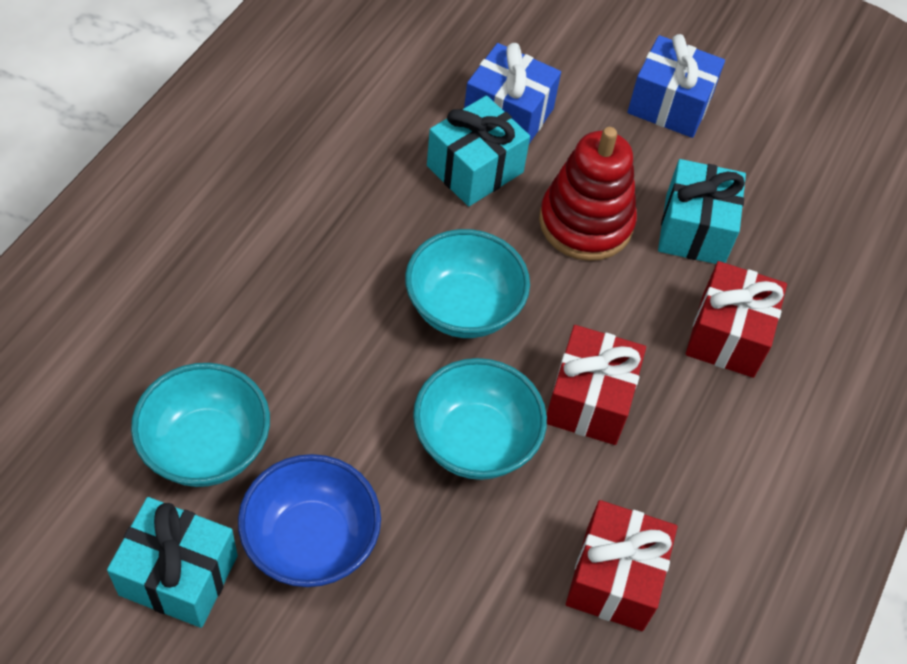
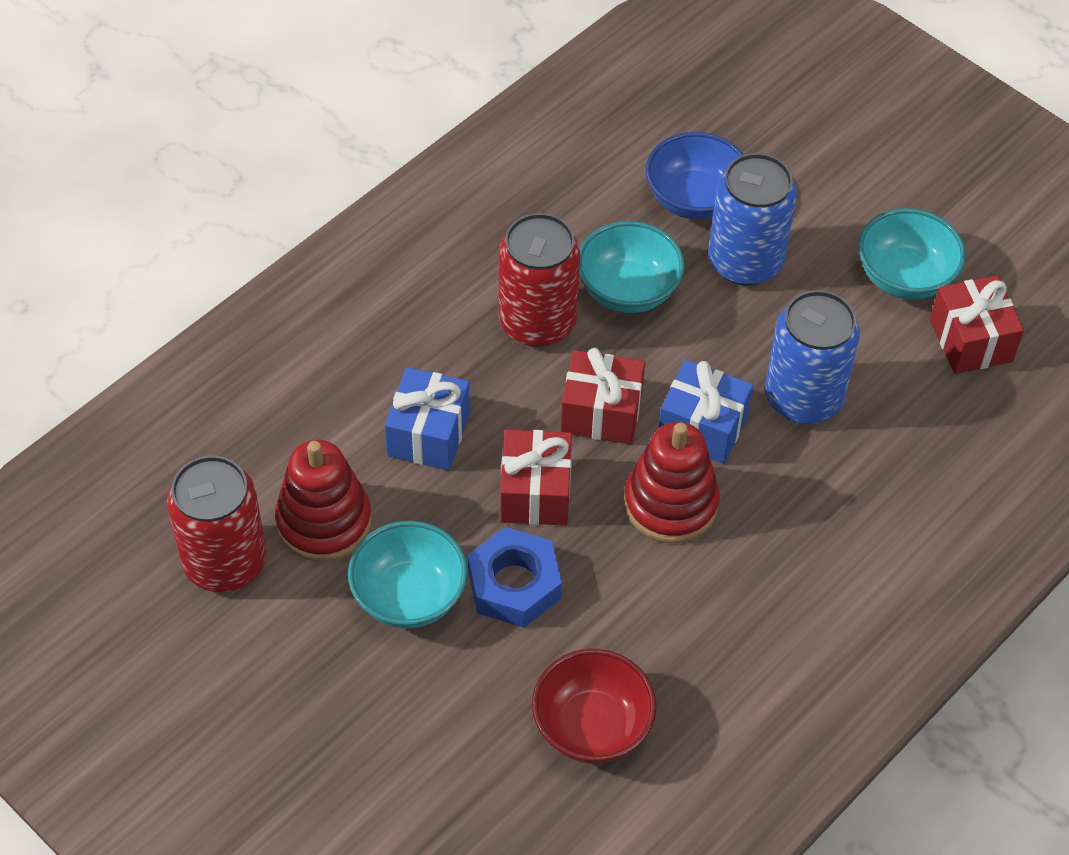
blue can: none = 0 -> [708,153,797,286] [765,290,860,424] = 2
blue nut: none = 0 -> [468,527,562,627] = 1
red bowl: none = 0 -> [532,649,656,763] = 1
red can: none = 0 -> [167,456,267,592] [499,213,580,346] = 2
red stacking toy: [539,127,637,261] = 1 -> [275,440,372,562] [624,422,720,543] = 2
turquoise gift: [107,497,238,628] [427,95,530,207] [658,159,746,264] = 3 -> none = 0

